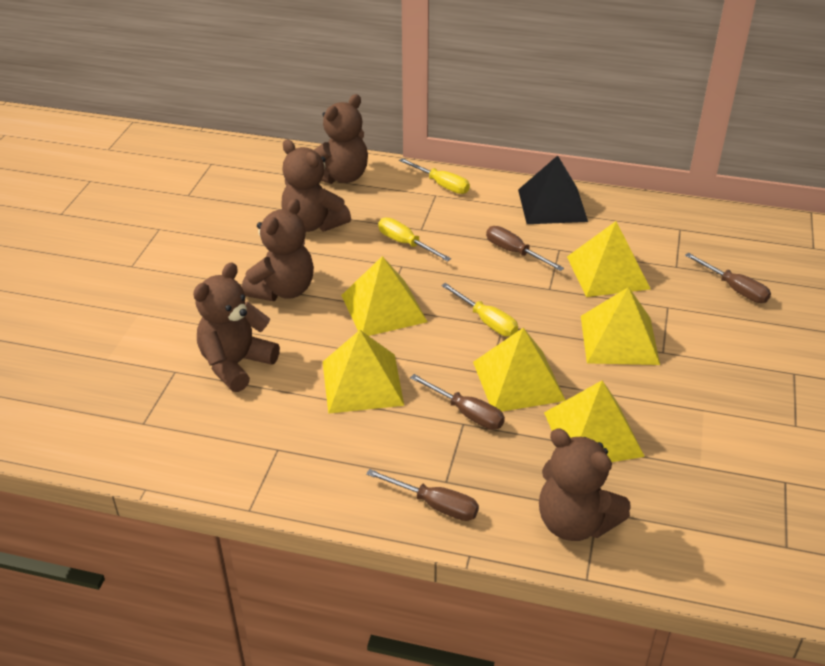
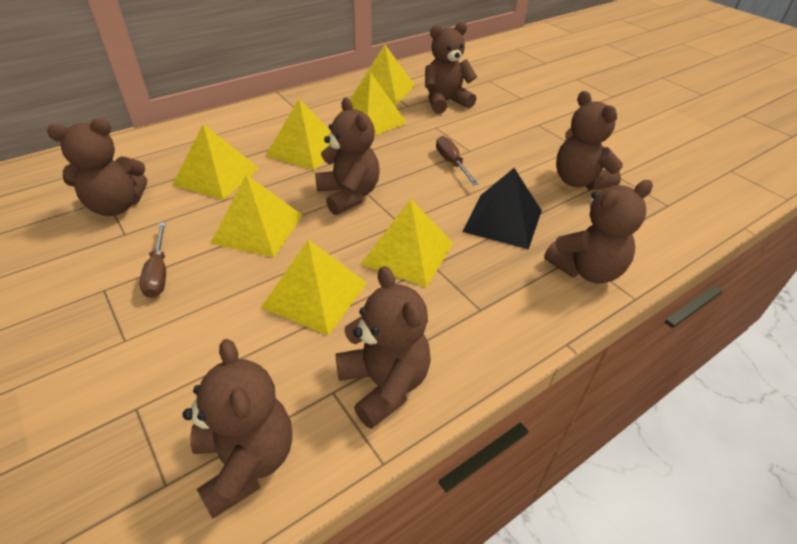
brown screwdriver: [366,469,479,521] [410,374,505,430] [486,226,564,271] [685,253,771,303] = 4 -> [140,222,166,298] [436,136,478,185] = 2
brown teddy bear: [193,262,280,392] [242,199,314,301] [281,139,351,232] [314,94,368,184] [539,428,631,541] = 5 -> [47,118,147,216] [183,339,292,519] [315,97,380,215] [335,266,431,429] [425,22,477,114] [544,180,653,284] [556,91,623,190] = 7
yellow pyramid: [323,330,404,414] [341,256,428,336] [473,328,566,411] [544,380,645,462] [567,221,651,297] [581,287,660,365] = 6 -> [172,124,259,200] [210,174,302,257] [261,239,367,335] [265,99,331,170] [336,72,407,136] [354,44,415,105] [361,199,453,287] = 7
yellow screwdriver: [378,217,451,262] [399,158,470,194] [441,283,518,337] = 3 -> none = 0

